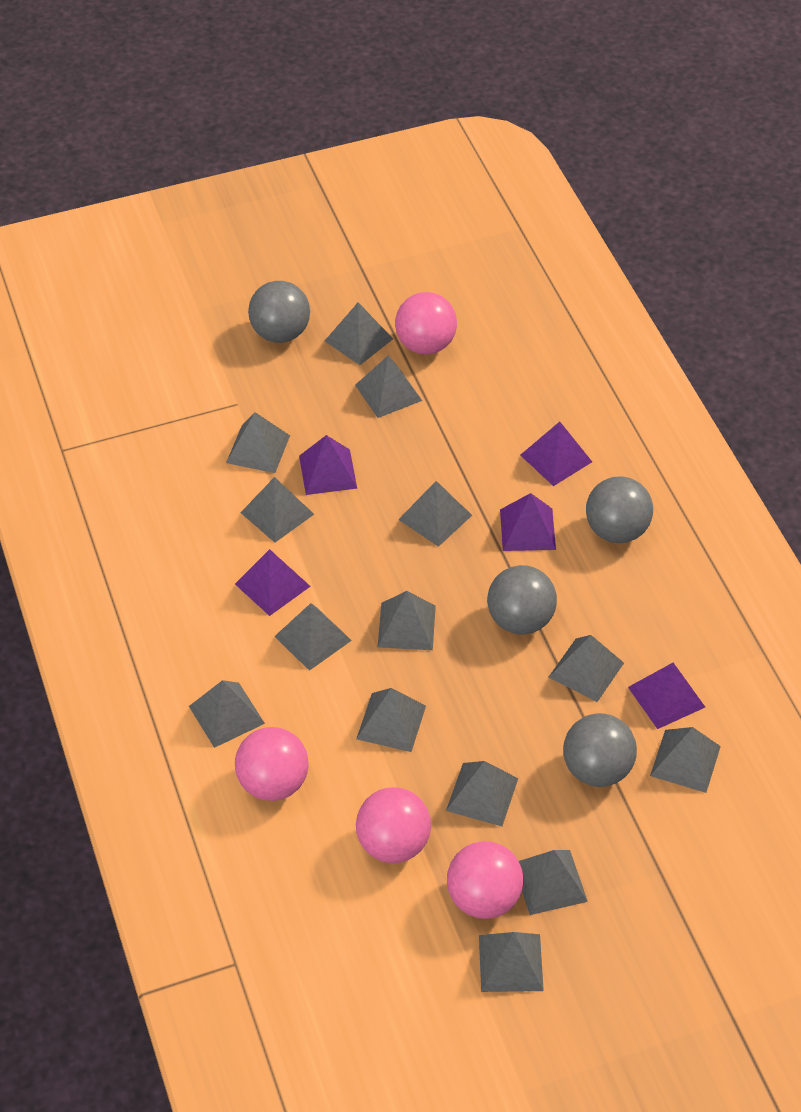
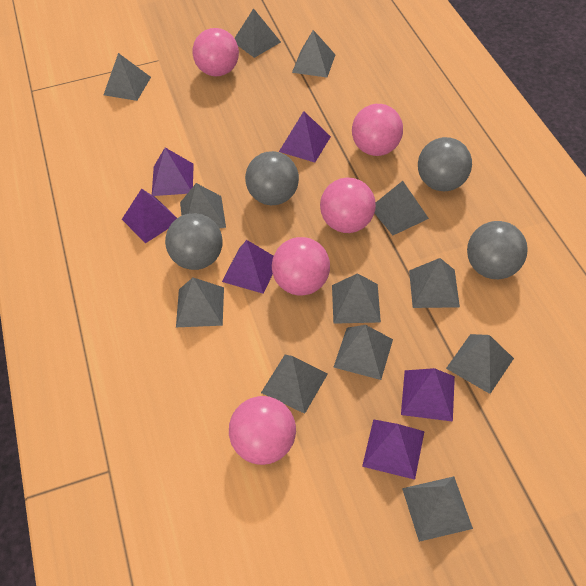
grey pyramid: [189,680,265,748] [226,412,290,473] [241,477,314,542] [274,603,352,671] [325,302,393,365] [355,355,422,418] [356,688,426,752] [378,591,436,650] [398,481,472,547] [446,761,518,827] [479,932,544,992] [519,850,588,915] [549,635,624,702] [650,727,721,793] = 14 -> [104,53,151,101] [176,278,224,327] [180,183,226,229] [234,8,281,58] [261,355,328,414] [292,30,335,78] [332,273,381,324] [334,325,393,380] [375,181,429,235] [402,476,473,542] [409,258,460,308] [446,334,514,394] = 12
pink ball: [235,727,309,801] [356,787,431,863] [395,292,457,354] [447,841,524,919] = 4 -> [192,28,239,76] [229,396,296,465] [272,237,330,296] [320,177,376,233] [352,104,403,156] = 5
purple pyramid: [235,549,311,616] [299,435,357,495] [500,493,556,551] [520,422,592,486] [628,663,705,729] = 5 -> [122,188,177,243] [152,148,194,196] [222,240,273,294] [279,111,331,163] [362,419,425,480] [401,368,455,422] = 6

